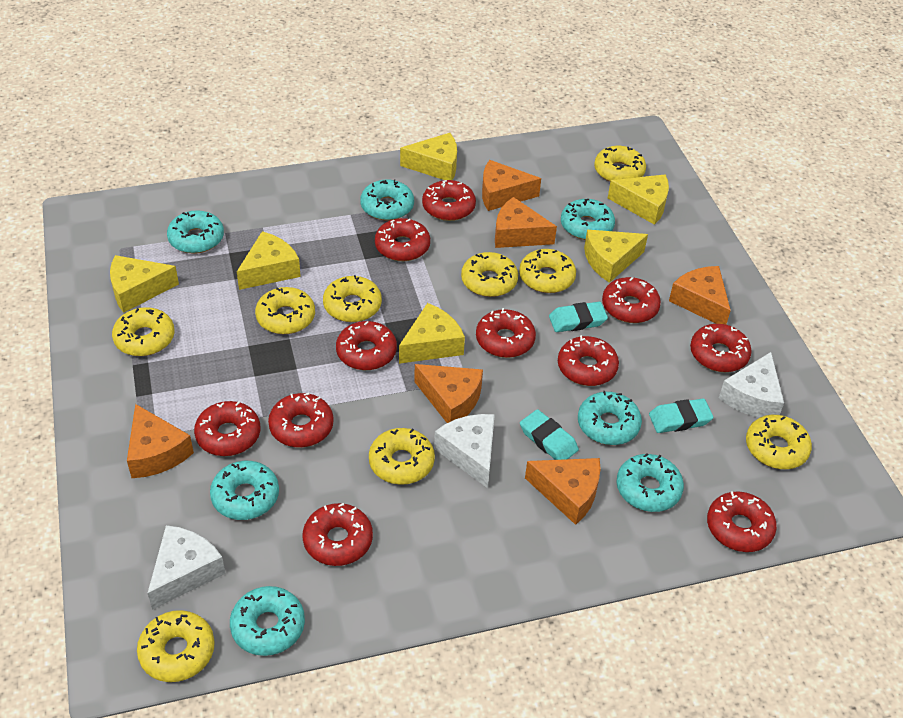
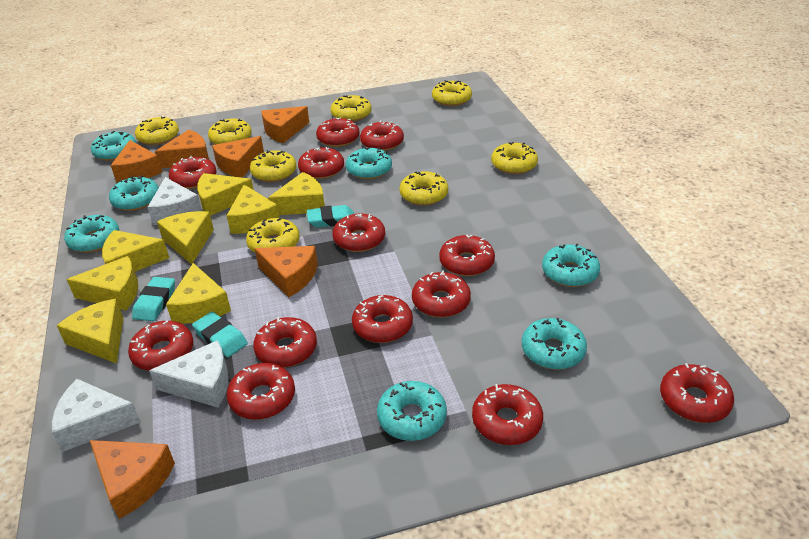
red donut: [194,401,260,456] [268,393,334,448] [303,503,373,566] [336,321,397,370] [375,218,430,261] [422,180,476,221] [476,308,536,358] [558,335,619,386] [602,277,661,323] [690,324,752,372] [707,491,777,552] = 11 -> [128,321,193,371] [169,156,216,189] [227,363,295,420] [253,317,317,368] [298,147,344,179] [316,117,359,147] [332,214,385,252] [352,295,413,343] [360,121,404,151] [412,271,471,318] [439,235,495,276] [472,384,543,445] [660,363,734,423] = 13
yellow cheese: [110,255,179,313] [237,231,301,290] [399,303,465,364] [400,133,457,180] [584,230,648,283] [608,174,669,225] = 6 -> [57,299,123,364] [67,256,138,310] [102,230,169,272] [157,211,214,264] [166,263,231,324] [197,173,254,216] [227,185,280,234] [268,172,325,215] = 8
yellow donut: [112,307,175,356] [137,610,215,682] [255,287,315,334] [323,275,382,322] [369,428,435,485] [461,252,518,297] [519,249,576,293] [594,146,646,182] [746,415,812,469] = 9 -> [135,116,179,145] [208,119,252,144] [246,218,300,253] [250,150,297,182] [330,95,372,122] [399,171,448,206] [432,80,472,106] [491,142,538,174] = 8

